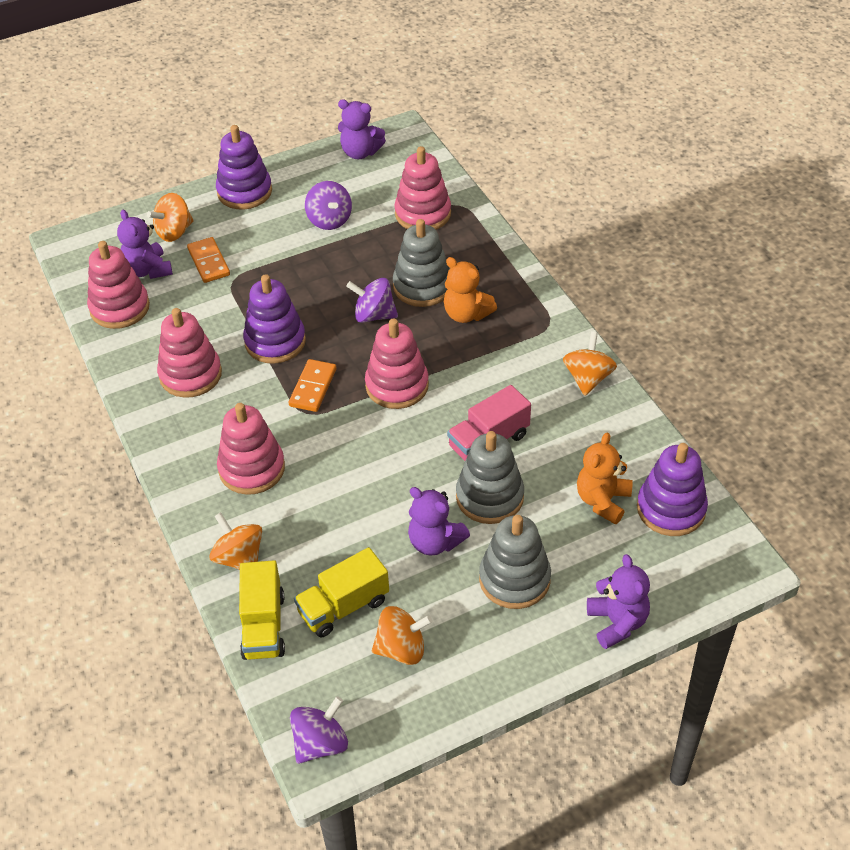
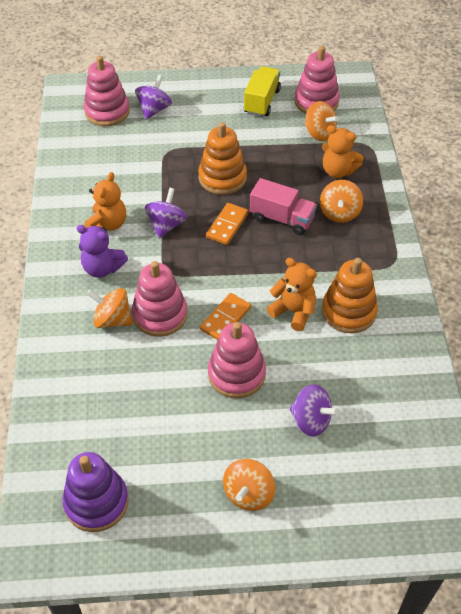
grey stacking toy: [393,219,450,307] [456,431,524,524] [479,515,551,609] = 3 -> none = 0
orange stacking toy: none = 0 -> [198,122,247,195] [322,258,378,333] = 2
orange teddy bear: [444,257,497,323] [577,433,633,525] = 2 -> [84,172,126,231] [267,258,317,331] [322,125,364,178] = 3
pink stacking toy: [87,241,150,329] [157,308,222,398] [217,403,285,495] [365,319,429,409] [394,146,451,230] = 5 -> [84,56,130,126] [132,261,188,337] [208,322,266,398] [294,46,340,114] = 4
purple stacking toy: [216,125,272,210] [243,274,306,364] [637,443,708,536] = 3 -> [63,452,129,532] = 1
purple teddy bear: [117,210,173,279] [338,99,386,159] [408,487,470,556] [587,554,650,649] = 4 -> [76,225,128,278] = 1
yellow truck: [239,560,285,660] [294,547,389,637] = 2 -> [244,66,281,117] = 1

